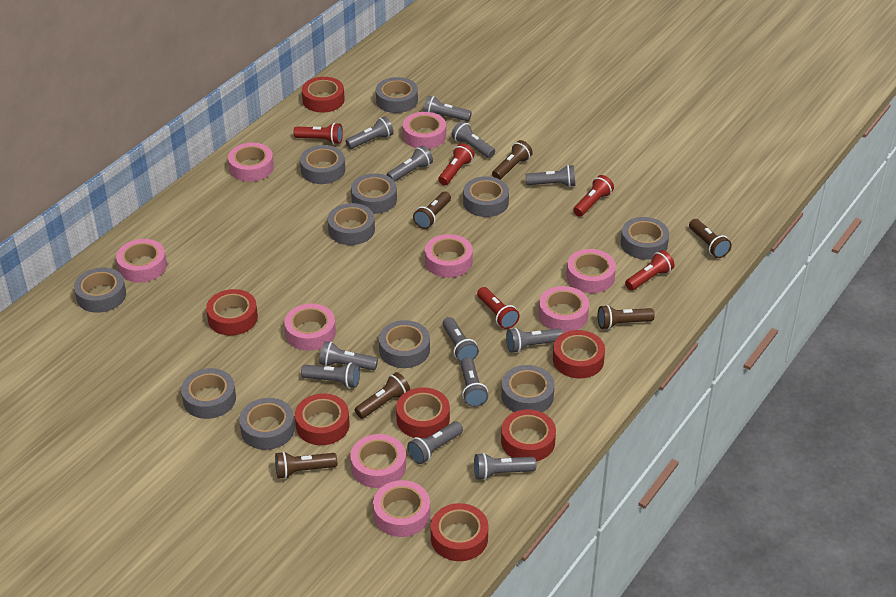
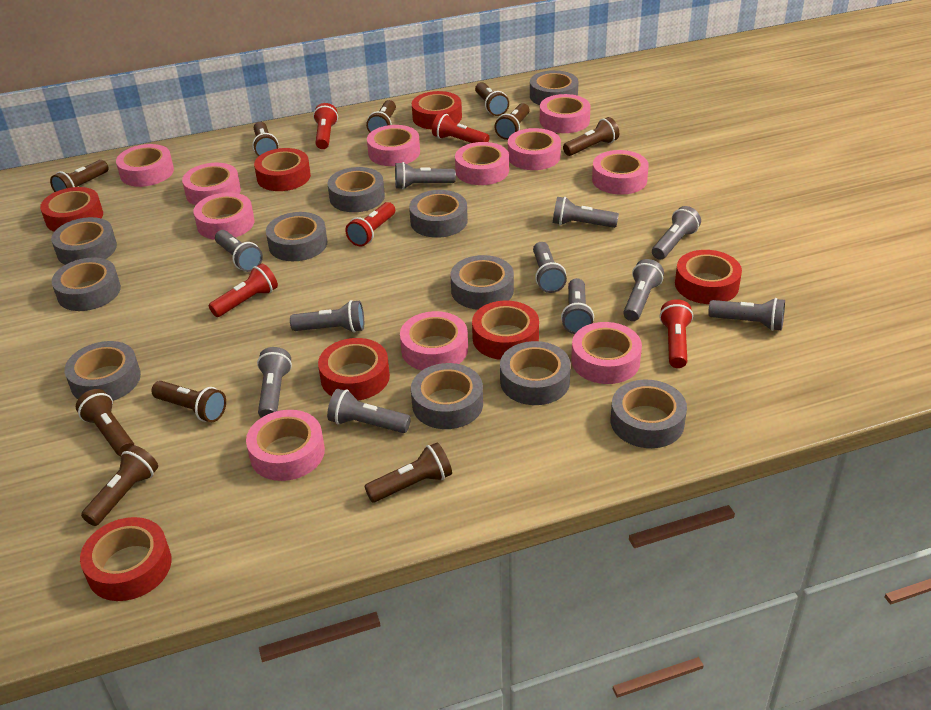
brown flashlight: [275,451,337,479] [355,372,410,419] [413,192,451,229] [492,140,533,180] [598,305,655,330] [689,219,731,258] = 6 -> [50,160,109,192] [76,389,134,457] [81,445,158,526] [151,381,226,422] [252,122,279,156] [364,443,452,502] [366,100,396,133] [475,82,509,116] [495,103,530,140] [563,117,619,156] = 10
grey flashlight: [301,362,360,388] [319,341,378,370] [346,116,394,149] [387,146,433,181] [407,421,463,464] [423,96,472,121] [442,317,479,362] [451,121,495,158] [460,357,488,407] [474,453,536,480] [506,328,563,353] [525,165,575,187] = 12 -> [215,230,263,272] [257,347,292,418] [290,300,364,333] [327,389,411,433] [395,162,456,189] [533,242,567,293] [553,197,619,228] [561,278,594,334] [623,259,664,321] [652,206,701,260] [708,298,785,331] = 11
pink tape: [116,239,167,283] [228,143,274,182] [284,303,336,351] [350,434,406,488] [373,480,430,537] [403,112,446,149] [425,234,473,278] [539,286,589,332] [566,249,616,293] = 9 -> [116,144,174,187] [182,163,241,205] [194,192,255,240] [246,410,325,481] [367,125,420,166] [400,311,468,370] [455,142,509,185] [508,128,561,170] [540,94,591,133] [571,322,642,384] [592,150,649,195] = 11

